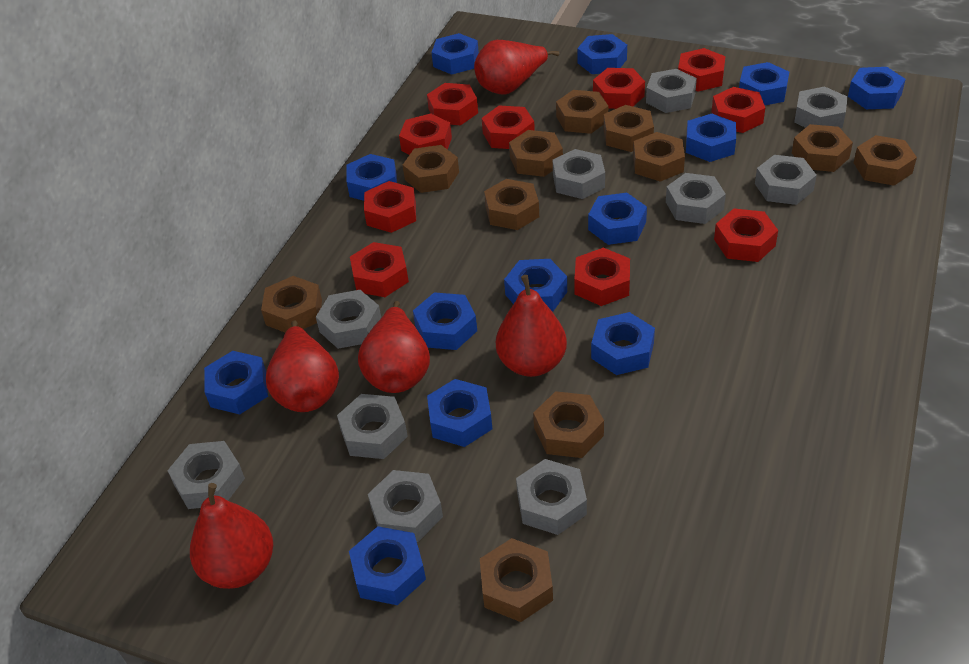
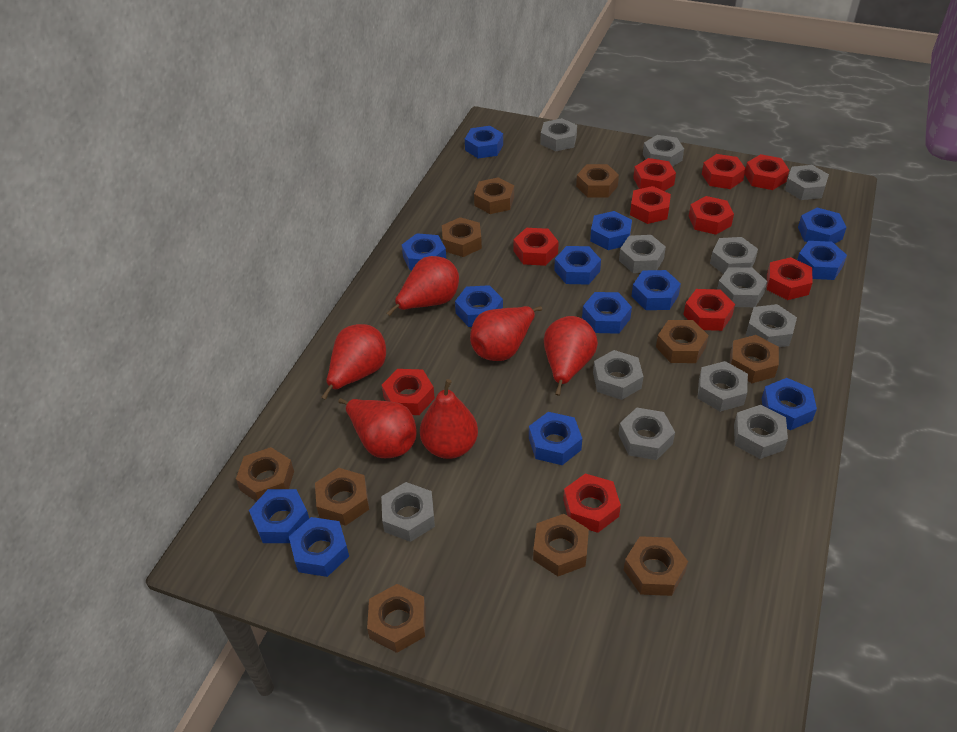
brown nut: [261,276,322,332] [403,145,459,193] [480,538,553,622] [484,179,539,230] [509,130,563,177] [533,391,604,458] [556,90,608,134] [604,105,654,152] [633,132,685,182] [792,124,853,172] [854,135,917,186] = 11 -> [236,447,294,502] [315,468,369,526] [367,584,426,653] [442,217,482,257] [474,177,514,214] [533,514,589,576] [576,164,619,197] [624,536,688,596] [656,320,709,363] [730,335,779,383] = 10
grey nut: [167,441,245,509] [316,290,381,349] [337,394,408,459] [368,470,443,542] [516,459,587,535] [553,149,605,199] [646,69,697,113] [666,173,726,224] [755,155,817,205] [794,86,848,128] = 10 -> [381,482,435,542] [540,118,577,151] [593,350,644,400] [618,408,675,460] [619,235,666,273] [643,135,684,167] [697,361,748,412] [710,237,758,274] [717,267,767,307] [734,405,788,459] [746,304,797,347] [785,165,829,200] = 12
red pear: [190,483,273,589] [266,321,339,412] [358,301,430,393] [474,40,559,95] [496,275,567,377] = 5 -> [321,324,386,400] [338,398,417,458] [387,256,459,316] [420,379,478,459] [470,306,542,361] [544,316,598,396] = 6

